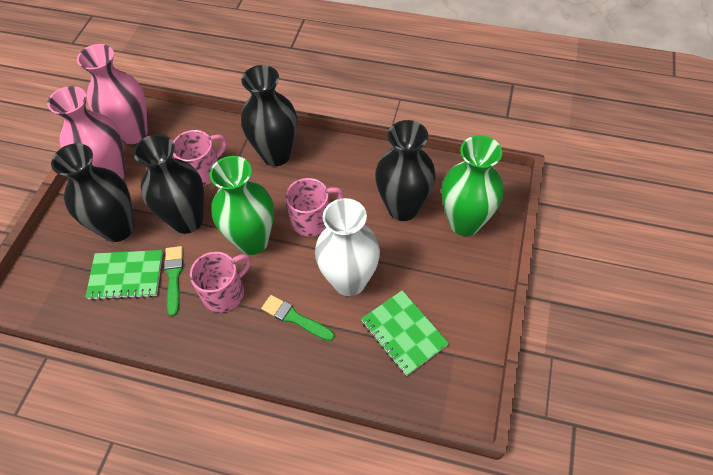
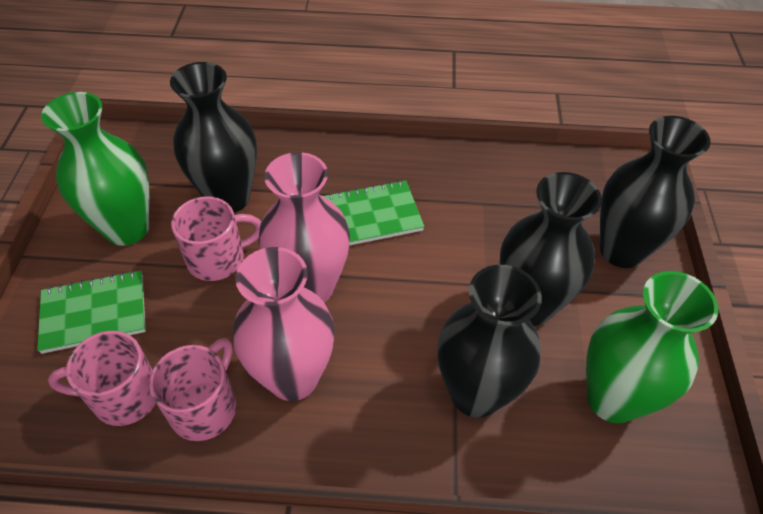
green brush: [164,246,183,316] [261,295,334,341] = 2 -> none = 0
white vase: [315,198,380,296] = 1 -> none = 0

